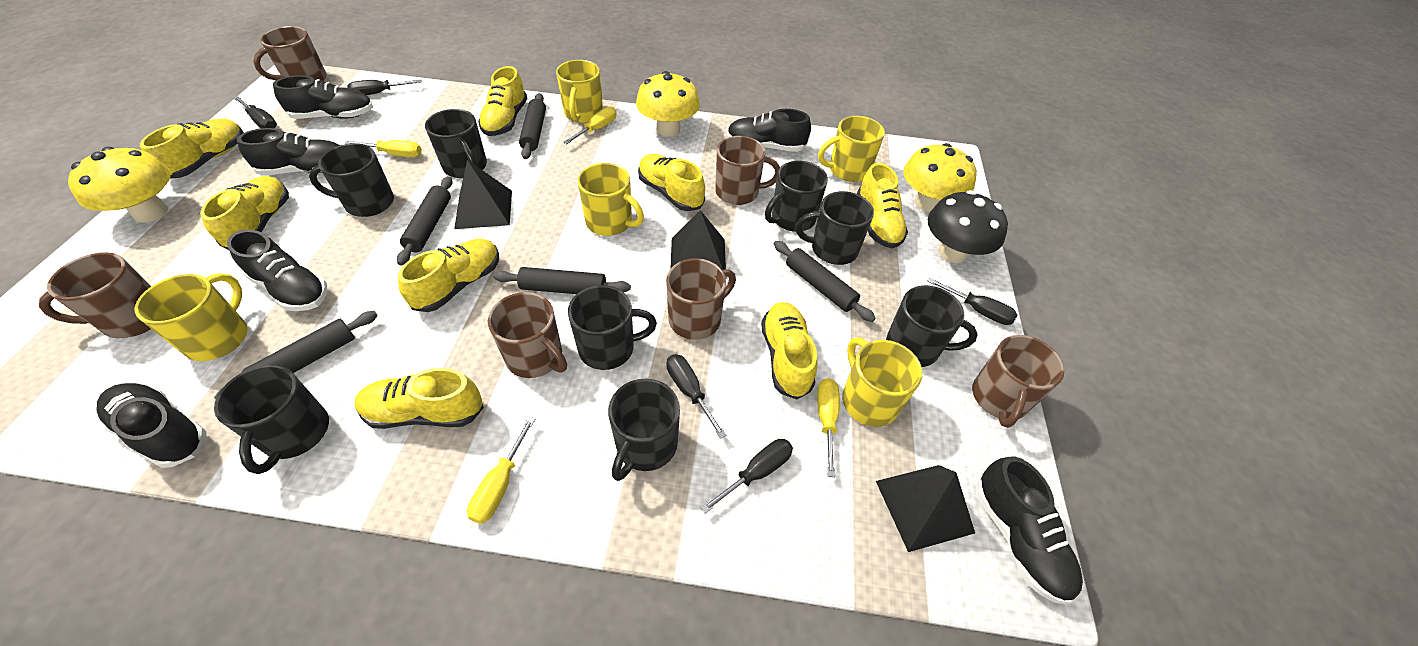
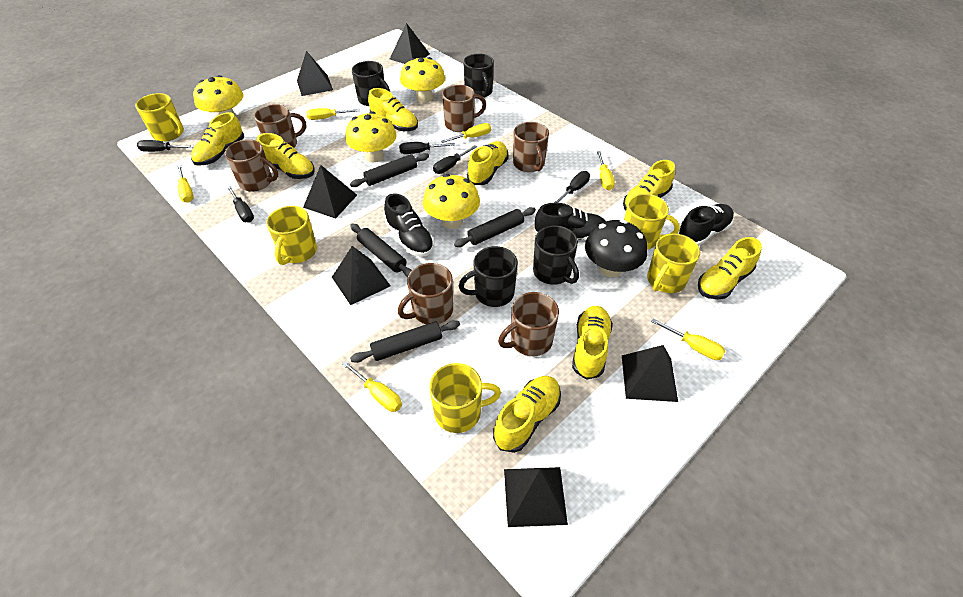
black mug: [214,364,329,474] [309,143,394,217] [425,109,487,178] [568,285,657,370] [608,379,680,481] [765,161,828,232] [796,191,874,265] [886,285,978,367] = 8 -> [352,61,390,106] [459,246,518,307] [463,53,494,98] [533,226,579,285] = 4
black pyramid: [454,160,512,229] [670,210,726,270] [876,465,975,552] = 3 -> [297,51,333,96] [303,165,357,219] [332,246,391,305] [390,23,430,64] [504,467,568,527] [622,345,678,402] = 6
black rolling pin: [214,311,378,400] [397,176,453,265] [493,267,631,294] [519,93,546,159] [774,241,876,322] = 5 -> [350,153,429,187] [350,224,412,277] [350,320,460,363] [454,207,536,247] = 4
black shoe: [97,383,207,468] [227,230,327,311] [237,128,340,175] [273,75,373,119] [727,109,811,152] [976,456,1083,604] = 6 -> [384,193,434,257] [535,203,605,240] [677,204,734,246] = 3
yellow mushroom: [68,147,171,222] [636,71,700,137] [903,143,977,212] = 3 -> [193,75,244,116] [345,111,397,162] [400,57,445,103] [423,174,480,229] = 4
yellow screwdriver: [345,140,422,157] [467,417,535,524] [563,107,617,144] [817,378,840,477] = 4 -> [177,165,194,203] [306,108,360,120] [342,361,402,412] [441,123,491,143] [597,151,615,190] [651,318,726,360] = 6

